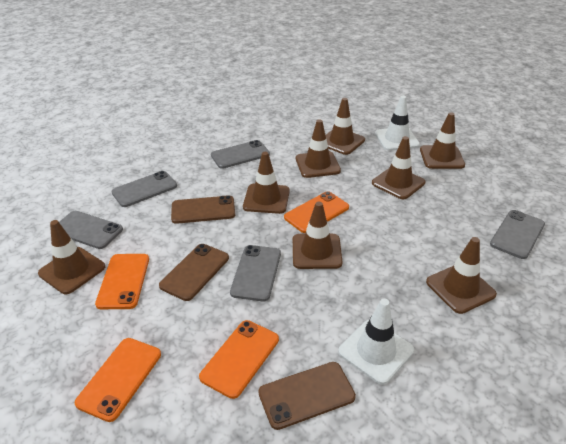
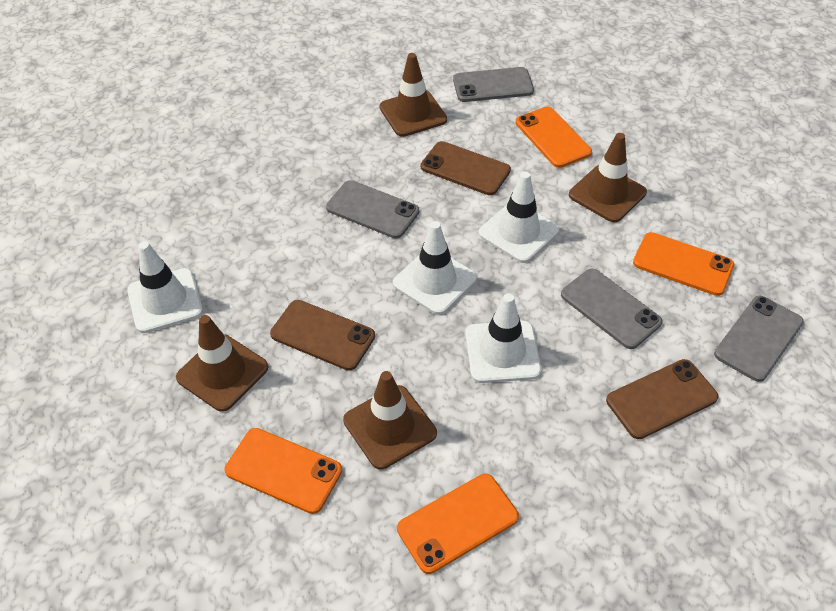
brown traffic cone: [38,220,105,294] [243,152,290,214] [293,202,342,269] [296,119,341,178] [326,98,365,155] [372,136,425,200] [420,112,465,169] [426,237,497,314] = 8 -> [176,315,268,412] [343,371,437,469] [379,53,447,137] [569,133,647,222] = 4
grey phone: [59,211,123,249] [111,171,177,207] [211,140,270,169] [230,245,281,301] [490,210,545,259] = 5 -> [326,180,419,239] [453,67,534,102] [561,269,662,349] [714,296,804,382] = 4
white traffic cone: [338,299,414,384] [375,96,420,151] = 2 -> [127,241,203,333] [393,221,477,315] [465,293,541,383] [479,171,559,263] = 4

